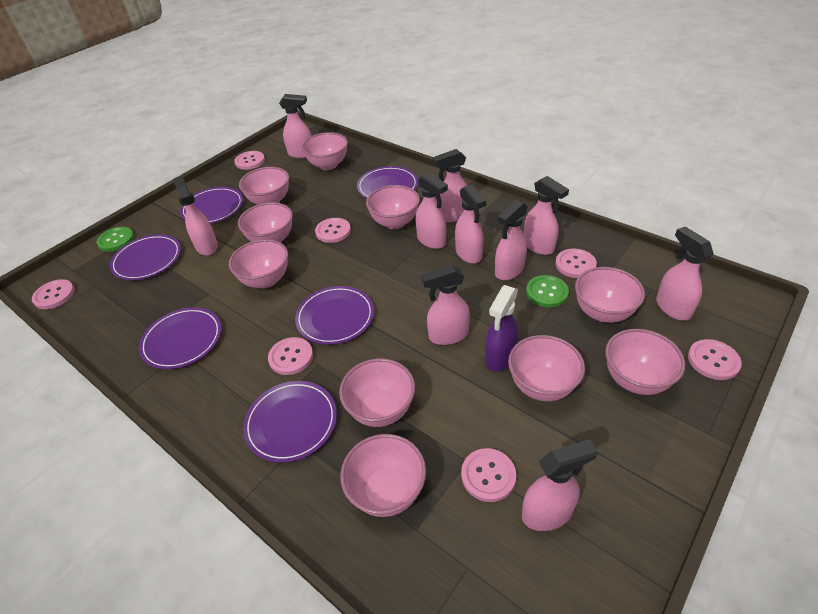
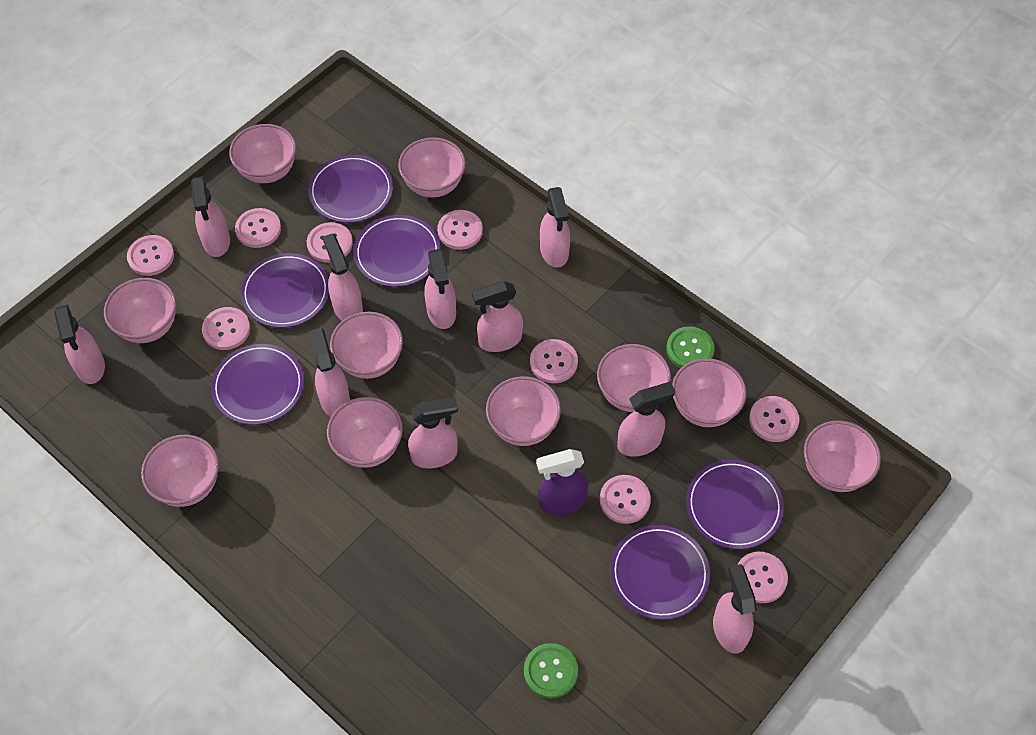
pink button: [32,279,75,309] [234,151,265,170] [268,337,313,375] [315,218,351,243] [461,448,516,502] [555,249,597,278] [688,339,742,380] = 7 -> [127,235,174,276] [202,307,250,350] [235,208,281,248] [307,222,353,263] [437,210,483,250] [530,339,578,383] [600,475,651,524] [738,552,788,603] [749,396,800,442] = 9

